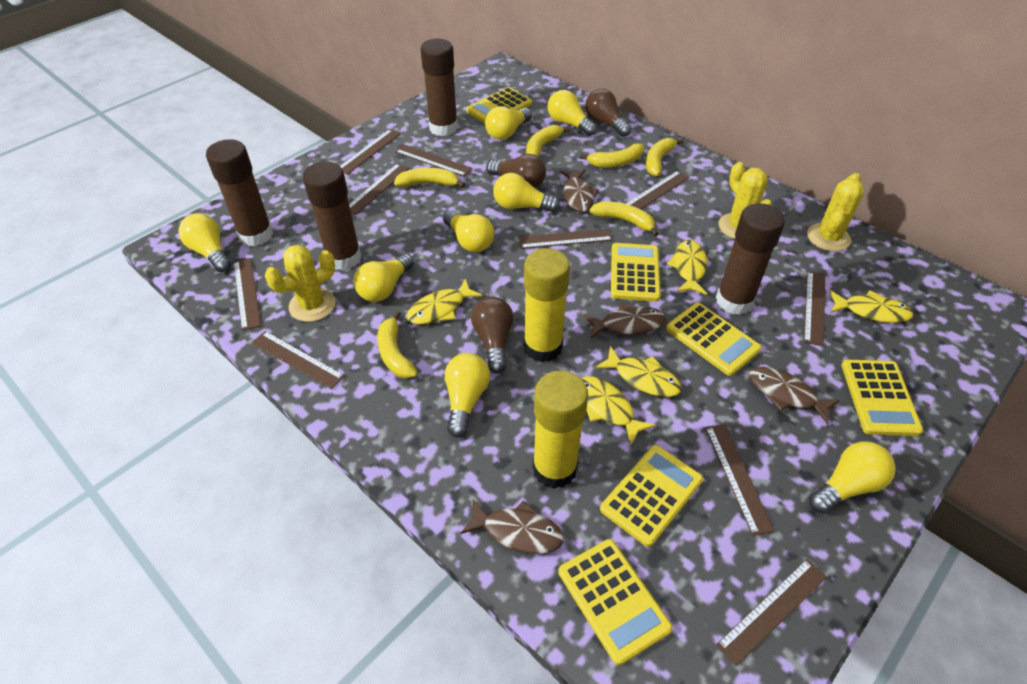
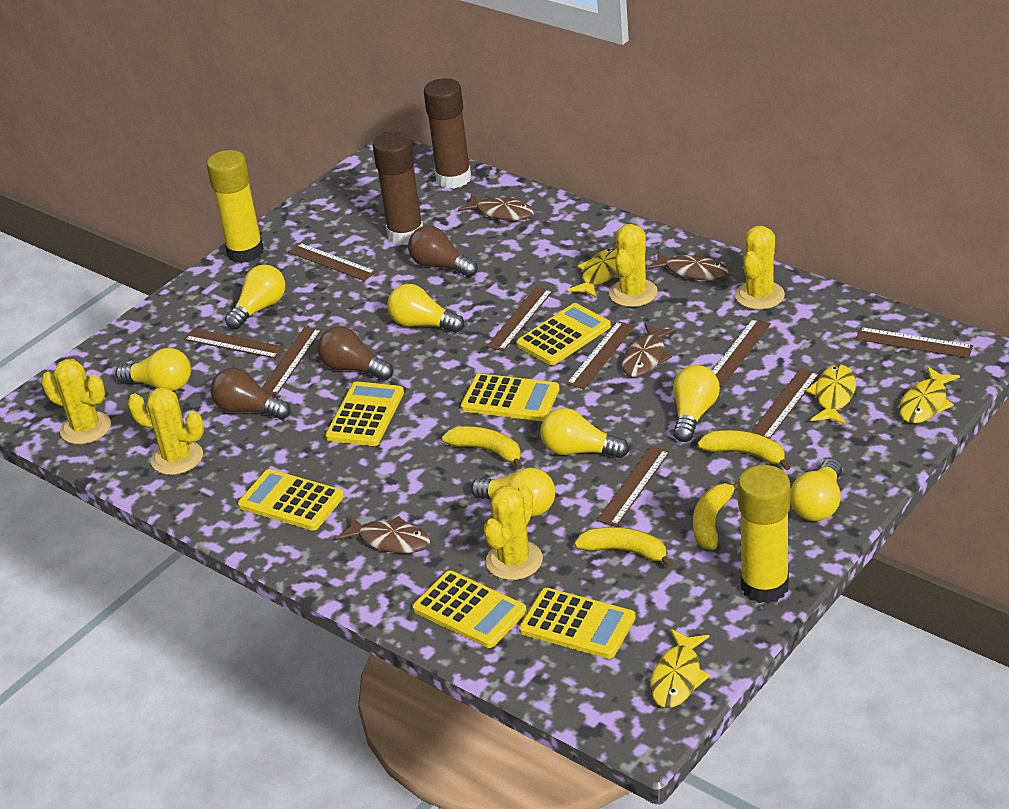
brown glue stick: [206,139,273,246] [303,162,361,270] [421,39,458,136] [716,203,785,315] = 4 -> [373,132,423,245] [424,78,471,189] = 2
brown ruler: [233,258,261,331] [252,331,345,389] [340,129,400,175] [349,163,409,215] [395,144,472,177] [519,229,613,249] [626,171,689,209] [705,424,774,536] [716,559,827,666] [804,271,825,346] = 10 -> [184,328,285,359] [262,327,322,395] [288,243,376,281] [486,286,553,351] [567,321,635,389] [597,446,670,527] [712,319,771,387] [750,368,820,439] [856,327,973,358] = 9
yellow banana: [377,311,418,379] [394,168,465,188] [526,125,570,157] [580,143,644,167] [589,201,659,236] [646,138,684,176] = 6 -> [442,426,522,470] [574,527,674,568] [693,482,738,550] [697,430,791,470] = 4
yellow cactus: [265,245,336,322] [719,162,772,239] [807,173,864,251] = 3 -> [41,359,111,444] [128,387,204,475] [484,485,543,580] [609,224,658,307] [735,226,785,310] = 5
yellow fish: [407,278,483,325] [581,376,656,445] [595,346,682,397] [667,240,707,295] [829,290,913,323] = 5 -> [568,248,617,298] [650,629,710,708] [806,364,856,425] [899,366,960,424] = 4
yellow light bulb: [178,213,231,272] [354,253,414,302] [443,210,494,252] [445,353,490,437] [485,106,532,140] [493,173,560,212] [547,90,597,136] [809,442,896,514] = 8 -> [115,348,191,391] [225,265,285,330] [387,284,465,333] [471,468,555,517] [540,408,629,458] [673,365,720,442] [790,458,842,521] = 7

